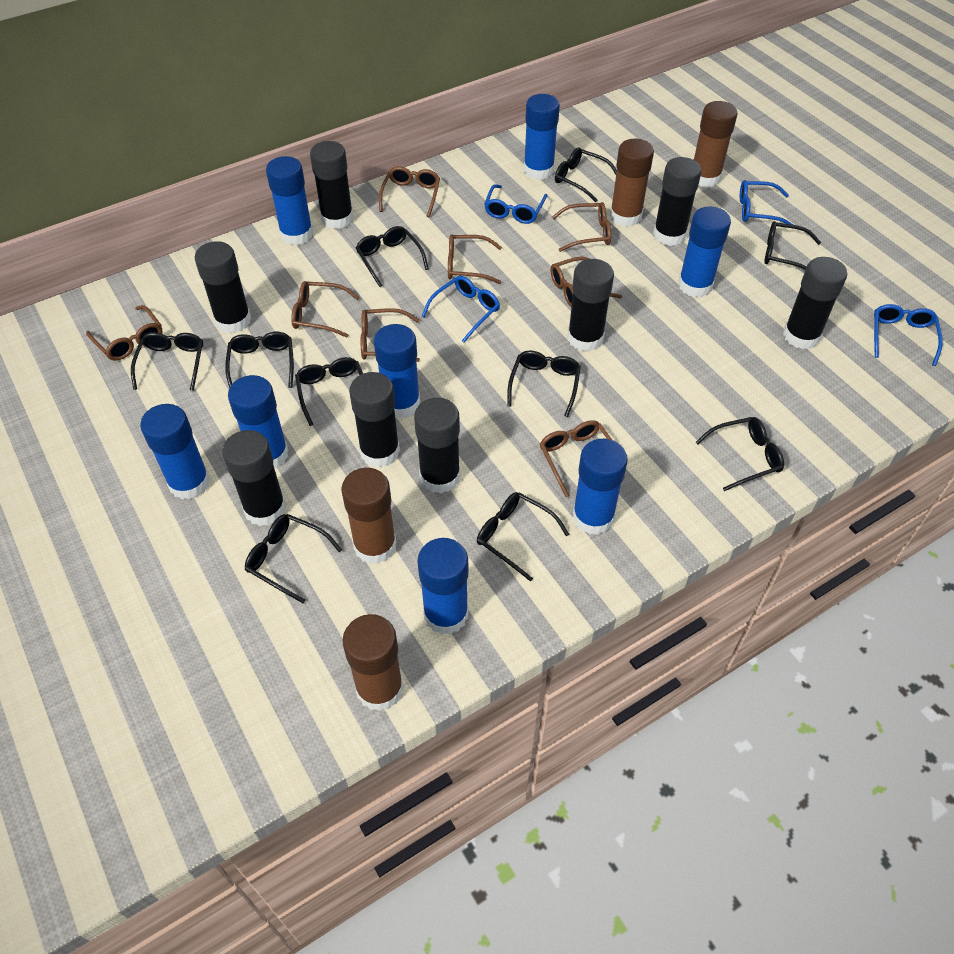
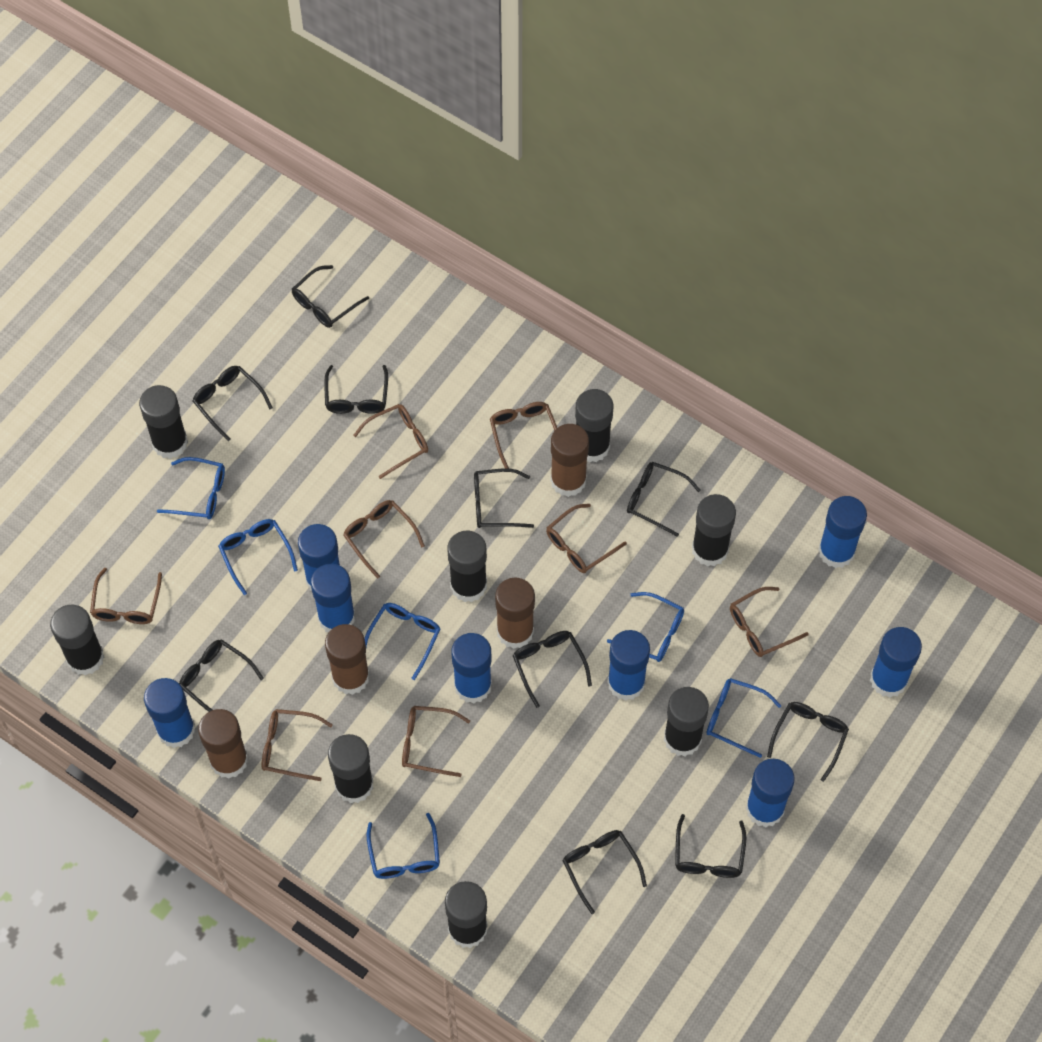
blue glasses: [422,276,500,343] [484,184,548,224] [740,180,793,225] [874,304,943,366] = 4 -> [157,457,225,519] [218,519,298,595] [364,603,440,680] [367,813,440,879] [607,592,684,662] [706,678,782,758] = 6

